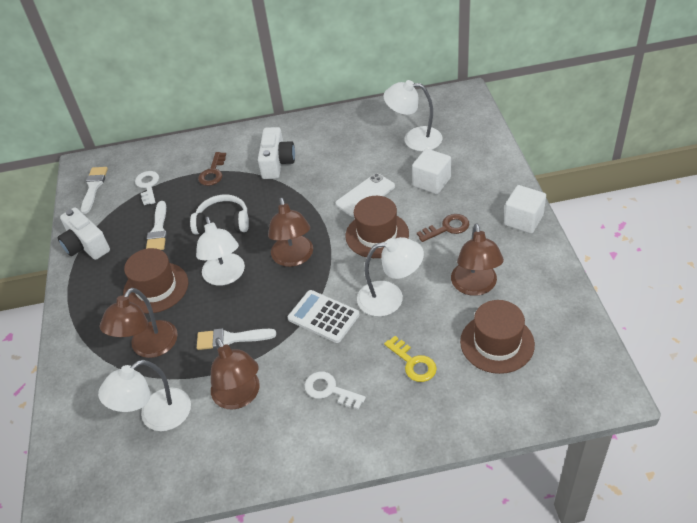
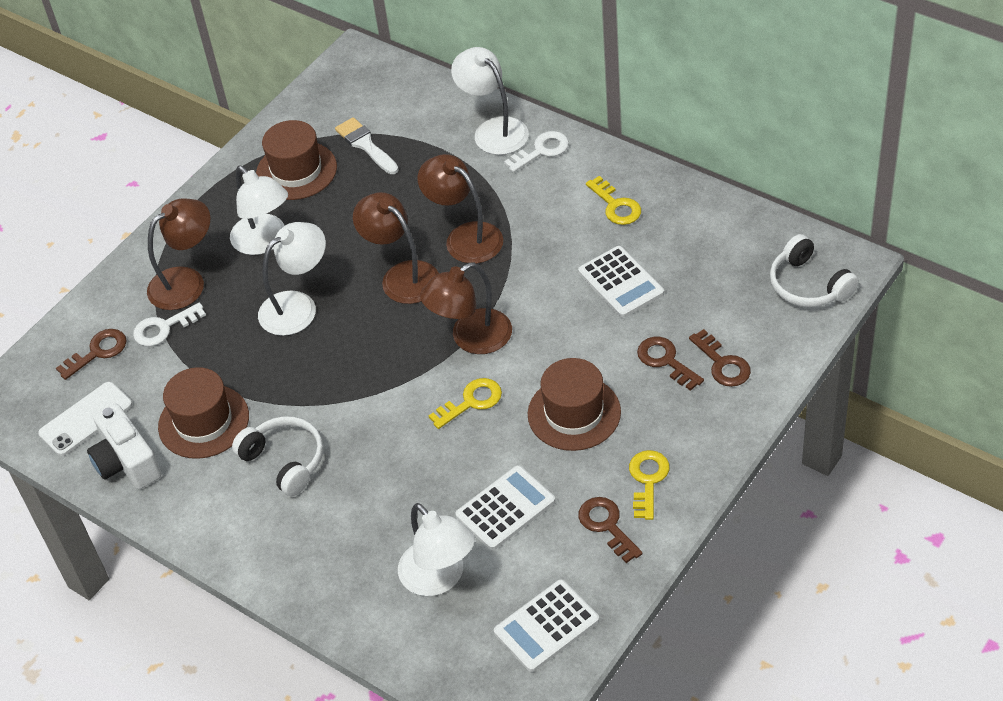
brown key: [198,152,226,186] [417,214,469,242] = 2 -> [56,329,127,380] [578,497,643,563] [637,337,704,391] [689,329,751,387] = 4
white brush: [81,167,108,214] [146,201,167,250] [197,328,276,350] = 3 -> [335,117,399,174] = 1
white calculator: [288,290,360,343] = 1 -> [455,465,555,550] [494,580,599,672] [578,246,664,318] = 3
white camera: [58,207,110,260] [258,127,295,179] = 2 -> [87,404,161,489] = 1
white cube: [412,149,451,194] [504,185,546,234] = 2 -> none = 0
white headphones: [190,194,249,235] = 1 -> [232,417,323,496] [770,234,859,307] = 2
yellow key: [384,336,437,382] = 1 -> [429,378,502,429] [586,176,641,225] [629,450,670,520] = 3

